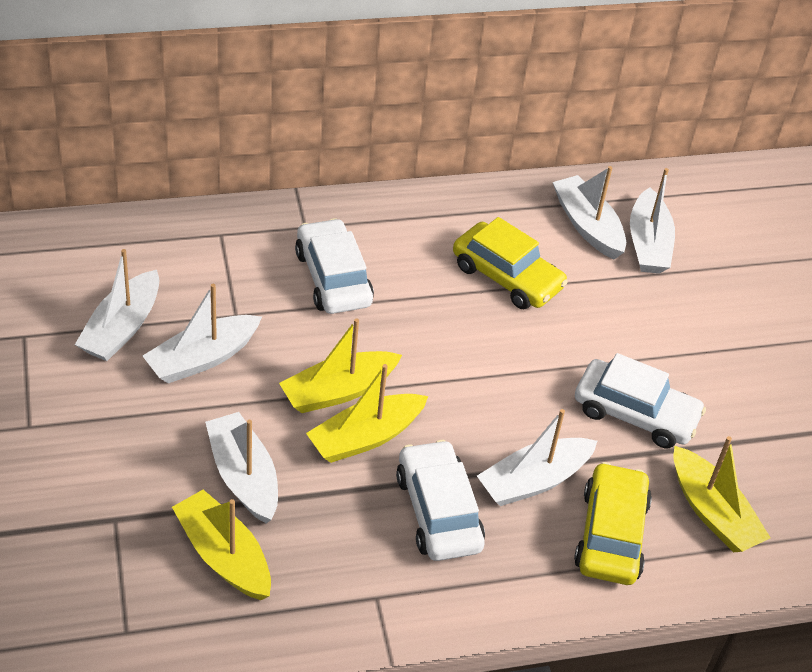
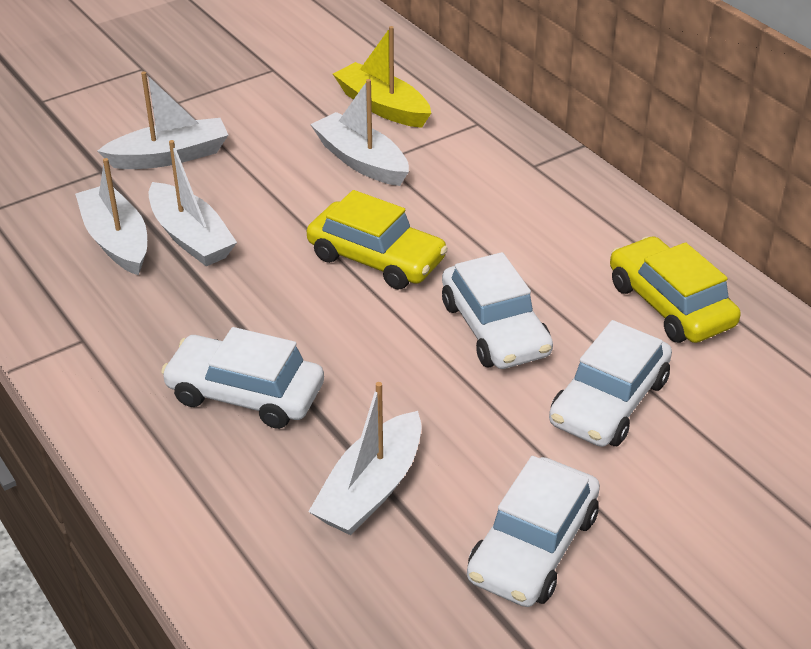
white boat: [75,249,159,361] [143,284,262,384] [205,412,278,523] [477,409,597,506] [553,166,626,260] [630,168,675,274] = 6 -> [75,158,147,276] [97,72,228,169] [149,140,237,266] [308,382,422,535] [310,79,409,186] = 5
white car: [295,218,374,314] [396,440,485,561] [575,353,706,448] = 3 -> [161,327,324,429] [442,252,553,369] [467,456,600,607] [549,320,672,447] = 4
yellow boat: [172,490,271,600] [279,318,402,413] [306,364,428,463] [673,436,771,552] = 4 -> [333,26,431,128] = 1

